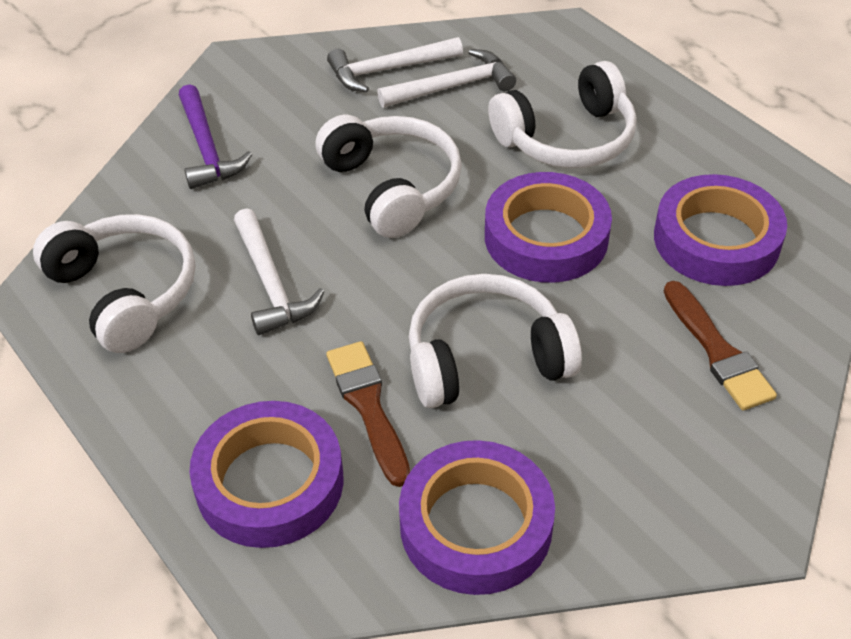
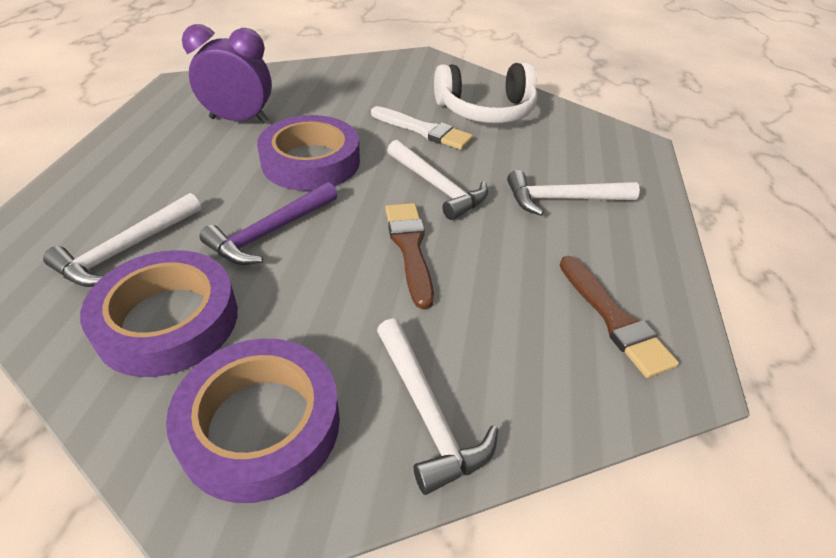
purple clock: none = 0 -> [182,24,272,123] = 1
purple tape: [189,401,344,548] [399,440,555,595] [485,172,612,283] [654,174,787,286] = 4 -> [80,250,238,377] [166,338,340,503] [257,115,360,191] = 3
white brush: none = 0 -> [371,106,473,150] = 1
white hammer: [234,208,325,335] [327,37,463,92] [377,49,516,108] = 3 -> [43,193,201,287] [377,318,498,495] [387,140,488,220] [507,170,640,216] = 4
white headphones: [33,214,195,353] [315,115,462,238] [409,274,582,408] [488,61,637,168] = 4 -> [434,62,538,124] = 1

